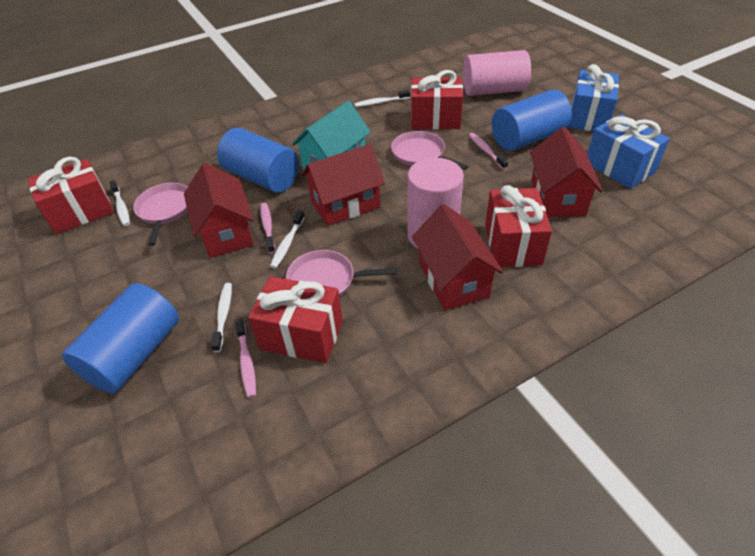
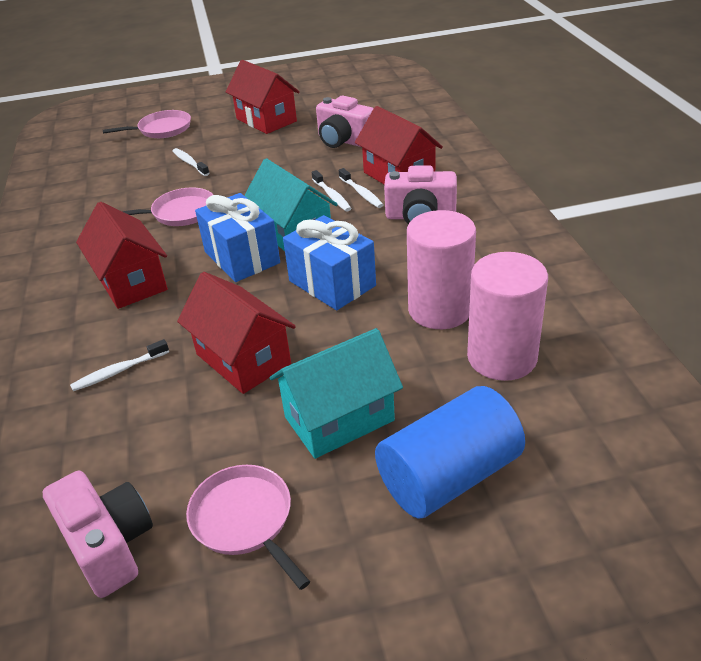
blue cylinder: [62,283,179,394] [217,128,299,193] [492,89,572,151] = 3 -> [375,386,525,519] = 1
pink camera: none = 0 -> [42,471,153,598] [316,96,374,148] [384,165,457,225] = 3
pink toothbrush: [235,318,256,398] [260,203,275,253] [469,133,508,170] = 3 -> none = 0
red gift: [28,156,114,234] [248,276,343,363] [411,70,463,130] [485,185,552,267] = 4 -> none = 0
turquoise house: [292,101,371,170] = 1 -> [244,158,338,251] [270,328,403,459] = 2

